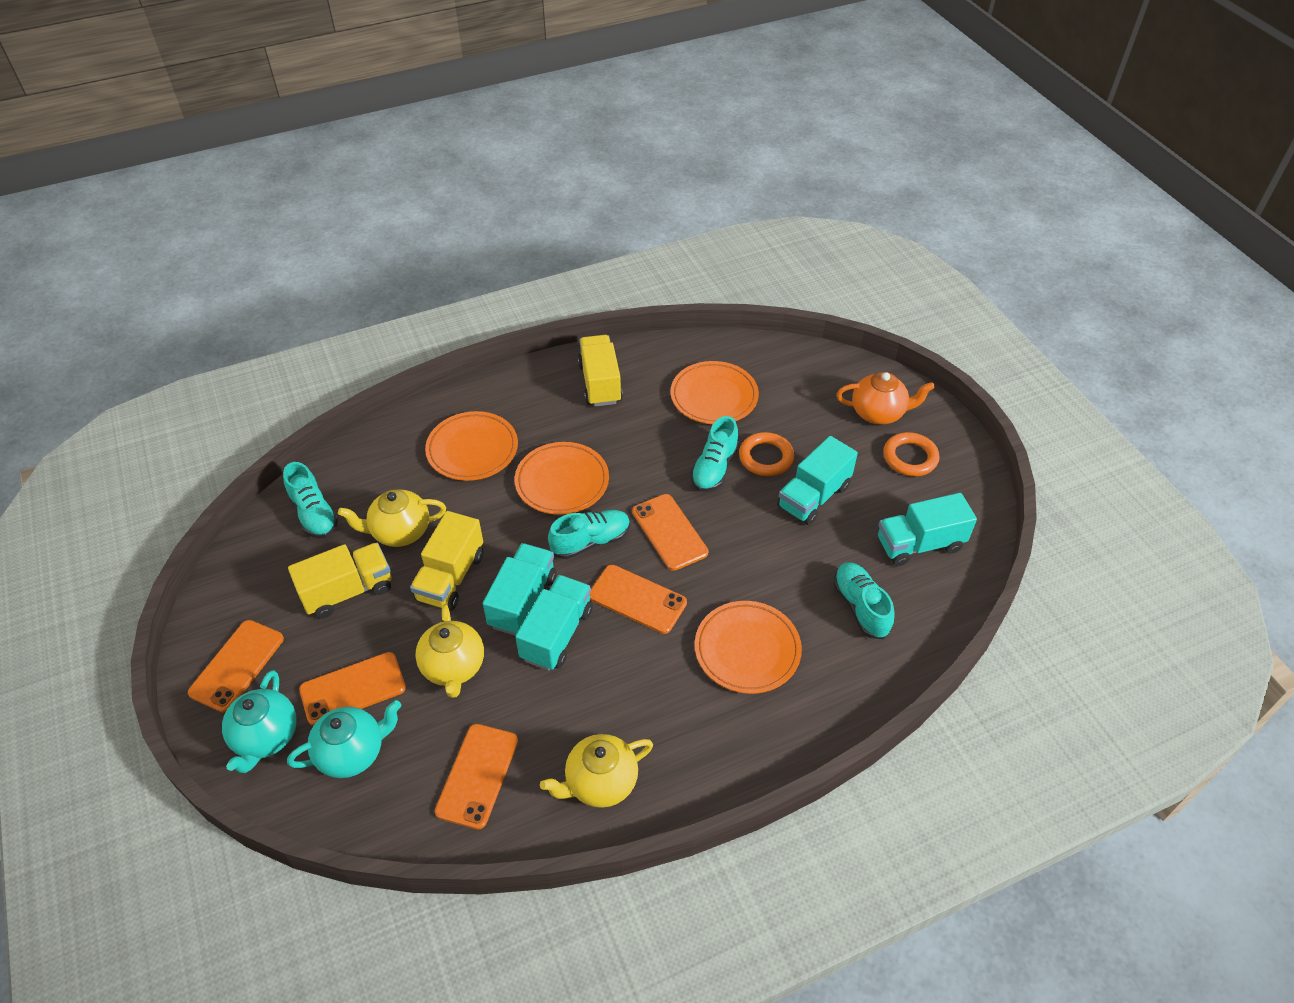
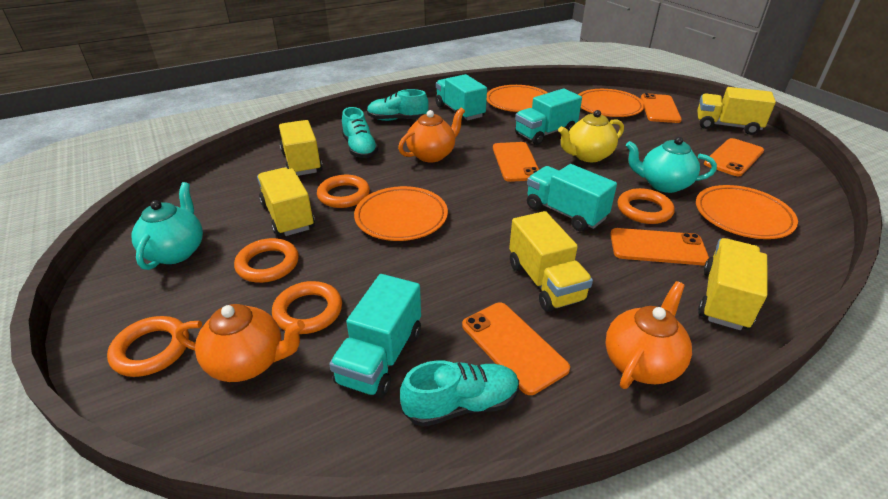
orange ring: [739,432,794,476] [883,432,939,476] = 2 -> [107,316,189,377] [234,238,299,283] [272,281,342,334] [317,175,370,208] [618,188,674,224] = 5
orange teapot: [837,372,935,425] = 1 -> [175,304,305,382] [398,108,465,162] [605,281,692,389] = 3
turquoise shoe: [283,462,338,538] [548,510,630,559] [691,416,739,492] [833,562,895,639] = 4 -> [342,107,378,158] [367,89,429,121] [400,360,519,427] = 3
yellow teapot: [338,489,446,547] [415,604,484,698] [540,734,653,808] = 3 -> [558,110,624,162] = 1
yellow truck: [288,543,391,619] [410,511,483,610] [578,335,623,407] = 3 -> [257,168,315,237] [279,120,323,176] [509,211,593,312] [697,87,776,135] [698,238,767,330] = 5

